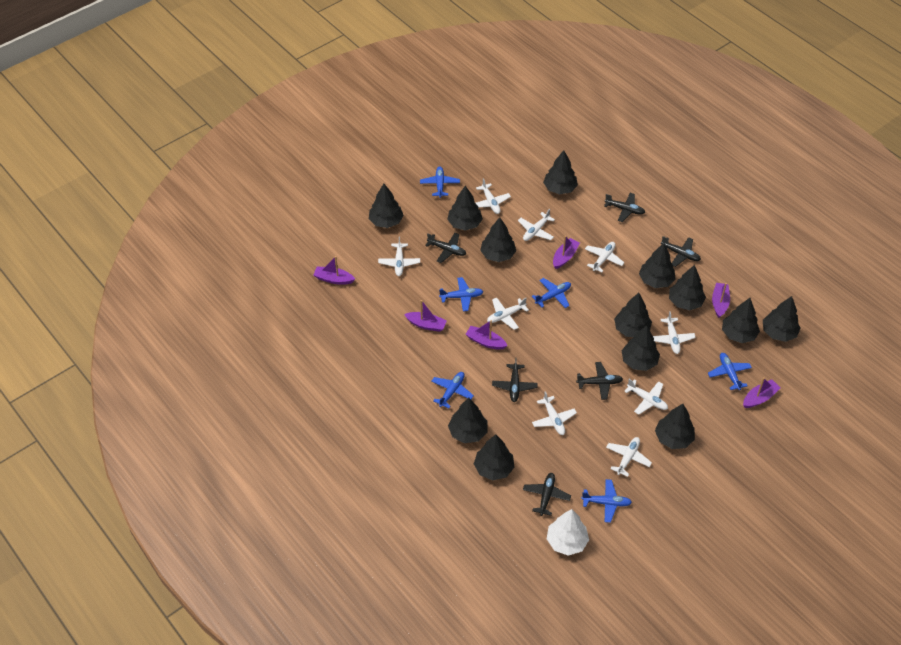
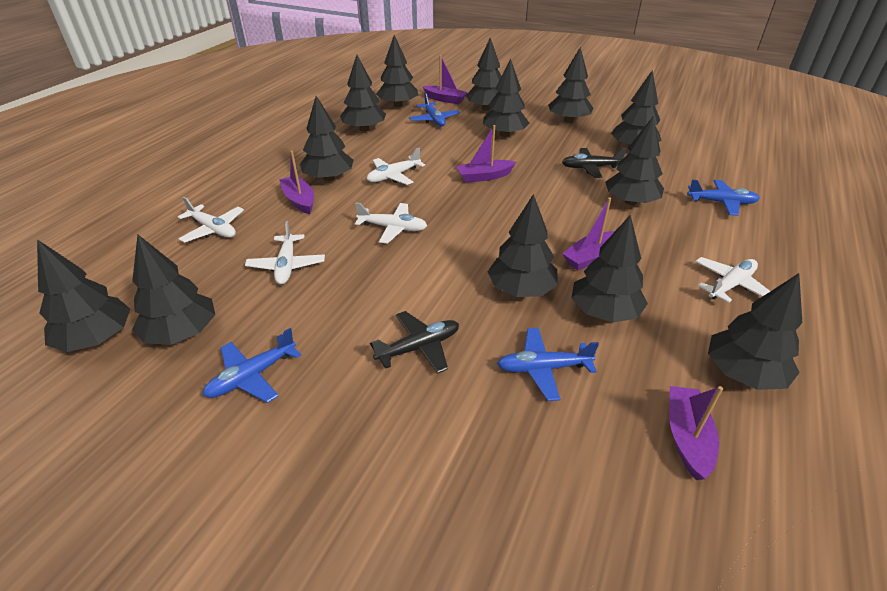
black plane: [425,233,466,263] [492,358,538,402] [523,473,571,516] [576,362,623,400] [604,193,645,222] [661,236,701,267] = 6 -> [370,311,459,374] [562,148,627,178] = 2
blue plane: [420,167,460,198] [431,372,474,408] [439,277,483,311] [532,278,571,308] [581,479,632,523] [708,353,752,390] = 6 -> [203,328,301,403] [409,92,460,127] [497,328,599,401] [687,180,760,216] = 4
purple boat: [313,256,355,285] [404,300,447,332] [465,320,508,350] [553,236,580,269] [712,283,730,318] [743,377,780,408] = 6 -> [279,151,314,214] [423,55,468,104] [456,125,516,183] [562,198,615,270] [669,386,723,480] = 5
white plane: [378,236,420,276] [476,178,511,214] [487,298,529,330] [518,209,555,241] [532,391,577,435] [585,242,624,273] [606,437,652,477] [624,379,668,414] [653,311,696,354] = 9 -> [177,197,244,243] [245,221,325,285] [355,203,427,244] [367,148,425,185] [695,257,770,303] = 5
white tree: [547,509,589,556] = 1 -> none = 0

